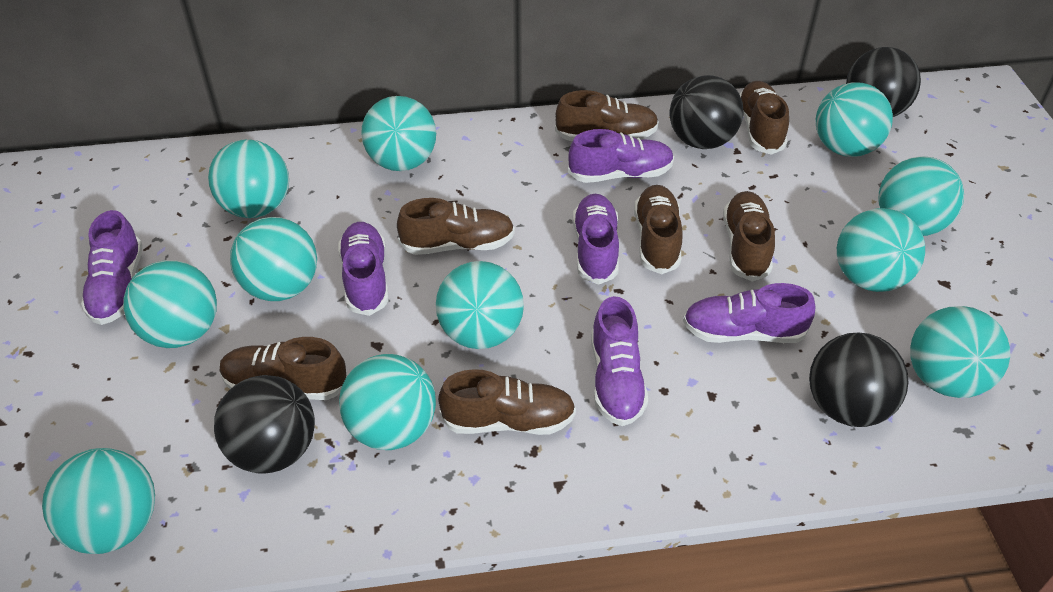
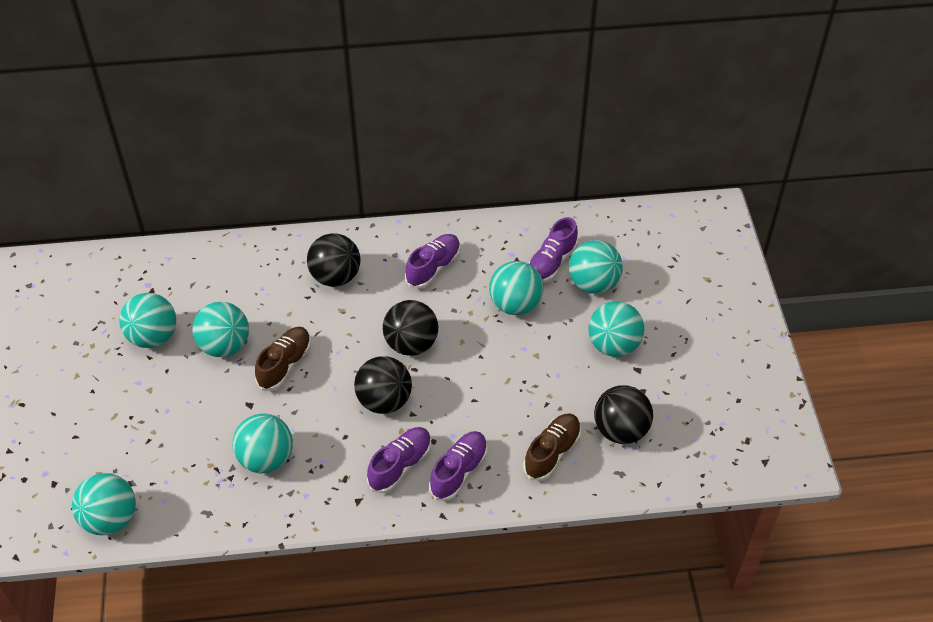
brown shoe: [220,337,347,400] [397,198,515,255] [438,369,576,435] [555,90,659,141] [634,185,682,274] [723,191,775,282] [740,81,789,155] = 7 -> [255,327,311,391] [523,413,581,481] = 2
purple shoe: [81,210,143,325] [338,222,389,316] [568,129,674,183] [573,194,619,285] [591,296,648,426] [683,283,815,343] = 6 -> [367,427,431,493] [405,234,460,289] [429,431,488,501] [528,217,578,283] = 4
turquoise ball: [42,448,155,554] [123,260,217,348] [208,140,289,218] [230,217,317,301] [339,354,436,450] [361,96,436,171] [436,261,524,349] [816,82,893,157] [837,208,925,292] [878,156,964,236] [910,306,1010,398] = 11 -> [72,473,136,535] [119,293,176,348] [192,302,249,357] [233,413,293,473] [489,261,544,315] [569,240,623,294] [588,301,644,357] = 7

